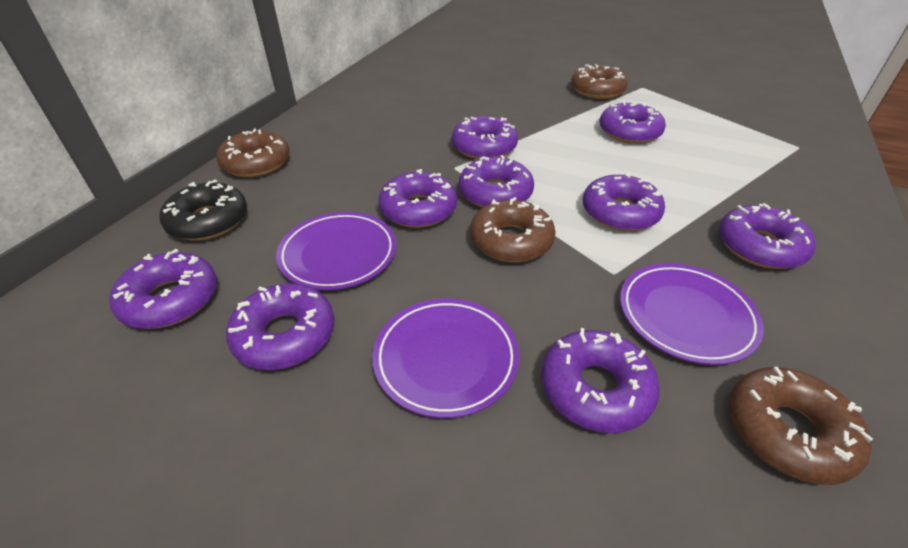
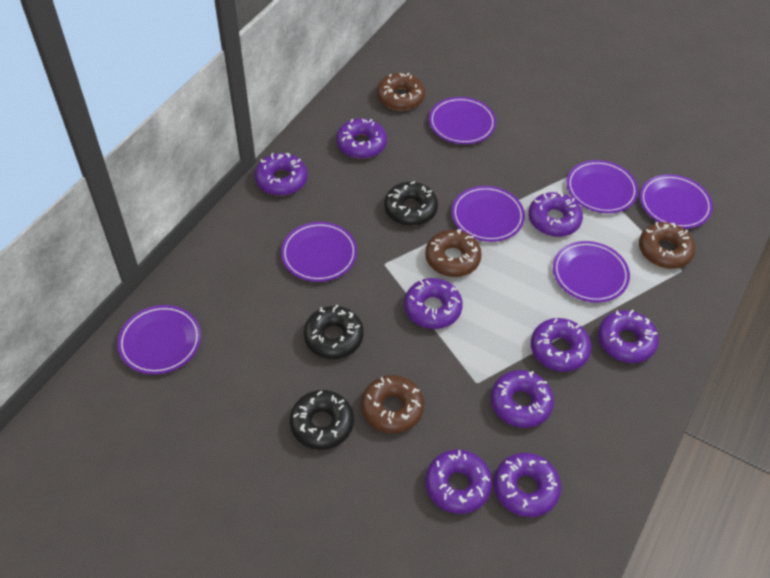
black donut: [159,179,247,241] = 1 -> [290,390,354,450] [304,305,364,359] [384,181,438,226] = 3
purple plate: [276,212,396,290] [372,298,519,418] [620,263,764,365] = 3 -> [117,305,201,375] [281,222,357,282] [429,97,496,144] [452,186,525,242] [553,241,630,303] [567,160,638,213] [640,174,713,229] = 7

